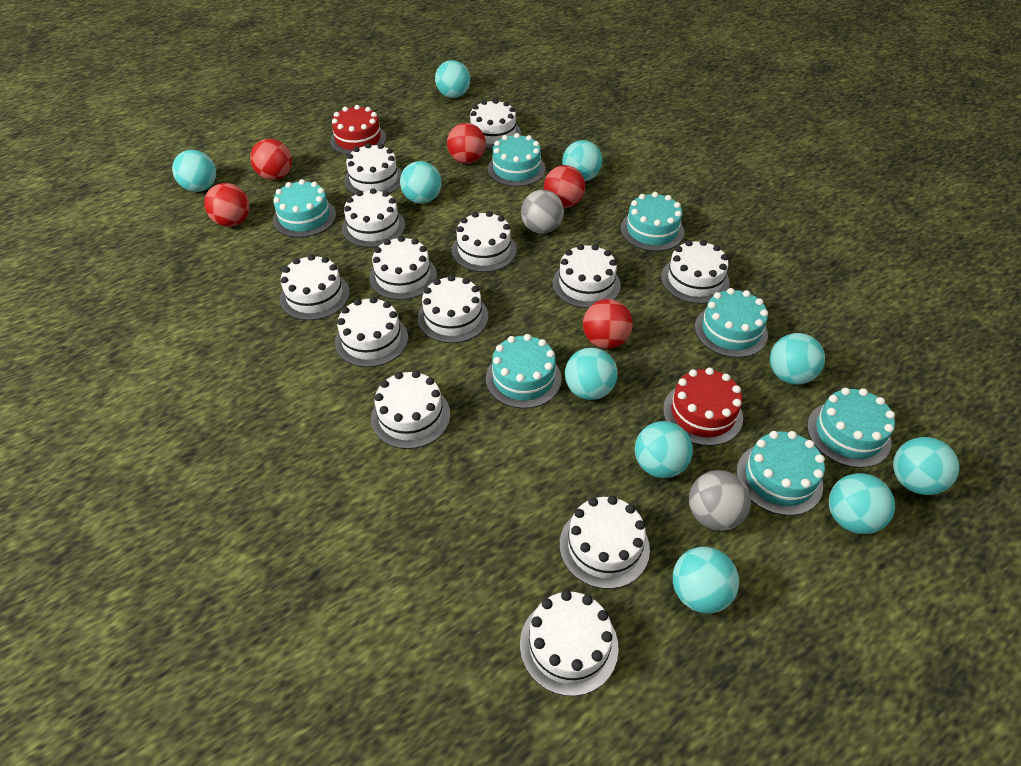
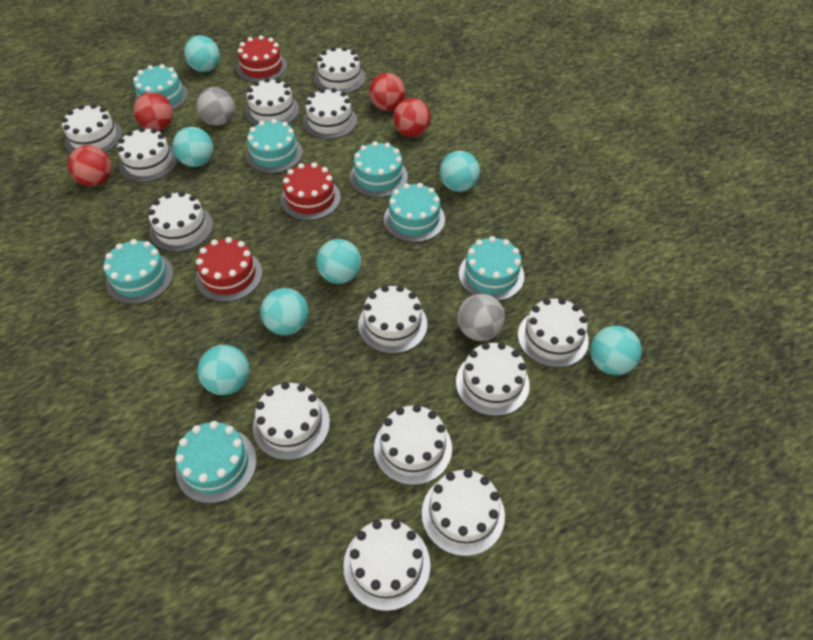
red ball: [204,183,250,227] [250,139,292,180] [447,123,486,164] [544,165,585,208] [583,299,633,349] = 5 -> [68,145,112,186] [134,92,173,131] [369,73,405,111] [393,98,431,137] = 4
red cake: [330,105,386,155] [663,368,743,446] = 2 -> [196,237,262,302] [236,35,287,82] [280,162,341,220] = 3
turquoise ball: [172,150,216,192] [400,161,441,204] [435,60,470,98] [562,140,602,181] [565,347,618,400] [635,421,693,478] [673,547,739,614] [770,333,825,384] [829,473,895,534] [893,437,959,495] = 10 -> [173,127,213,167] [184,35,220,72] [198,345,250,395] [260,288,309,335] [316,239,361,284] [440,151,480,192] [590,326,642,375] = 7

